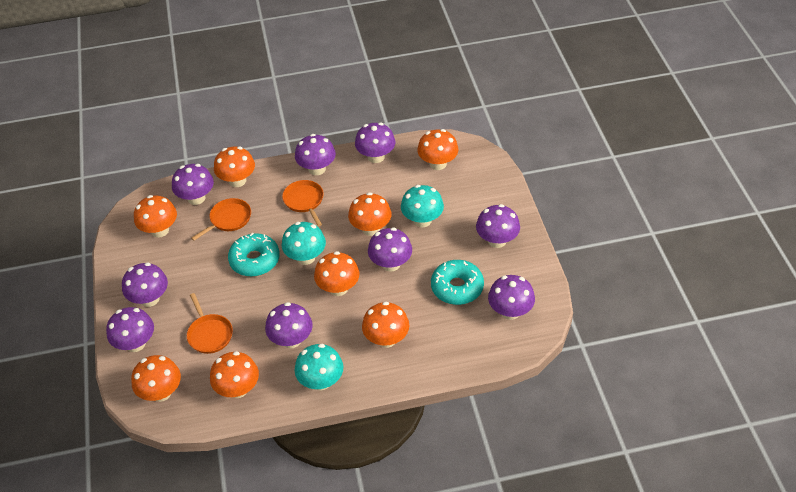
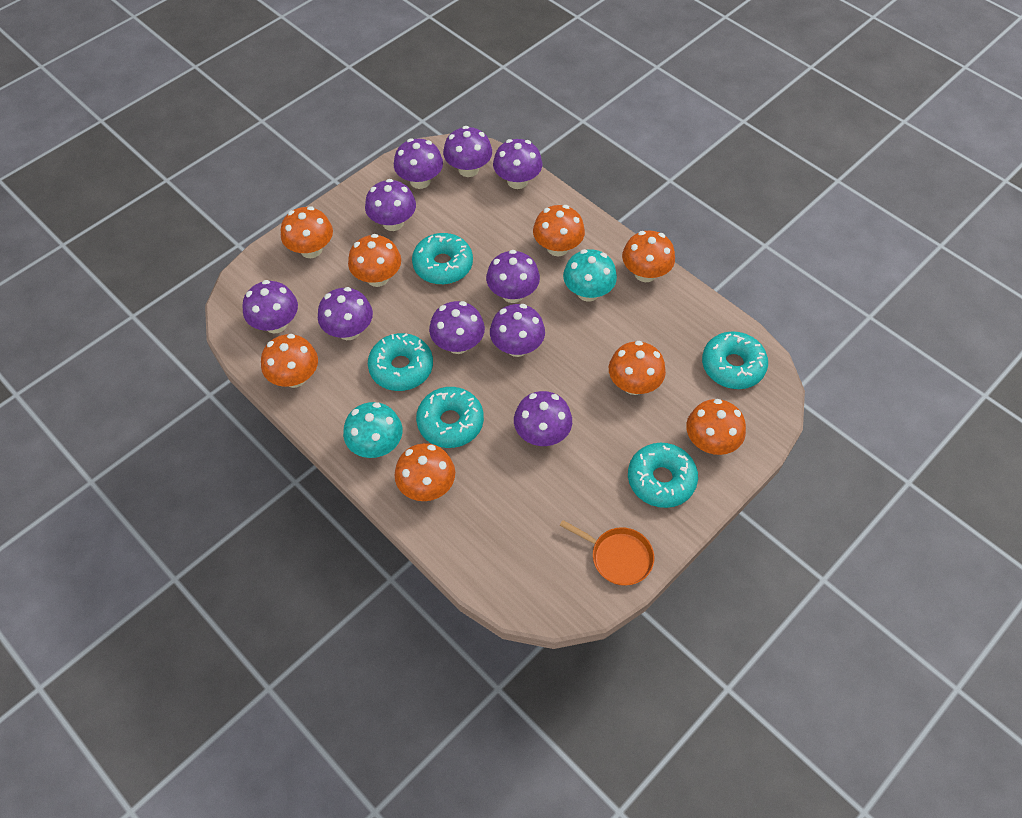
orange pan: [187,293,233,354] [191,198,251,241] [282,180,324,226] = 3 -> [560,520,654,586] = 1
purple mushroom: [106,307,154,352] [122,262,168,307] [172,164,214,205] [265,302,313,348] [295,134,336,175] [355,123,395,163] [368,228,412,272] [476,204,520,248] [488,275,535,320] = 9 -> [242,280,298,334] [318,287,373,340] [365,179,416,231] [394,138,443,189] [429,301,485,354] [443,126,492,177] [486,250,540,303] [490,304,545,357] [493,139,542,189] [514,391,572,446] = 10
turquoise donut: [228,233,280,277] [431,260,484,305] = 2 -> [368,333,433,391] [412,233,473,285] [416,387,484,448] [628,443,698,508] [702,331,768,389] = 5
turquoise mushroom: [282,222,326,265] [295,344,343,390] [401,185,444,227] = 3 -> [343,402,403,458] [563,249,617,302] = 2

